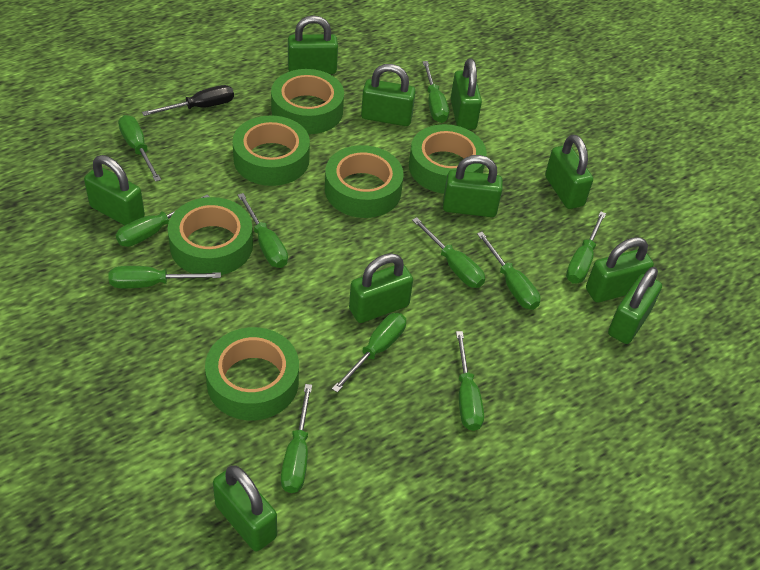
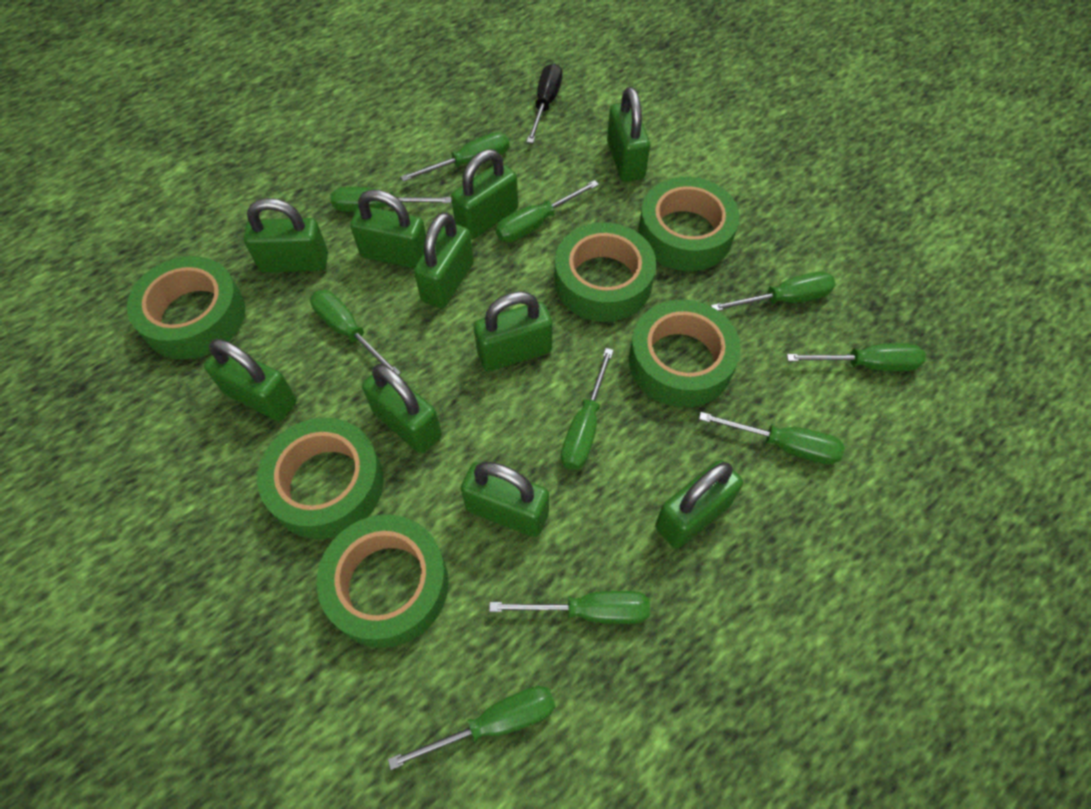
green screwdriver: [109,266,221,288] [116,195,209,247] [118,115,161,182] [238,193,288,268] [281,384,312,493] [332,313,406,393] [412,217,485,288] [423,61,449,123] [456,331,484,431] [477,232,540,310] [566,211,606,283] = 11 -> [310,290,401,375] [331,187,451,212] [388,686,556,770] [400,132,509,182] [489,591,650,624] [496,180,599,242] [561,348,614,470] [699,412,845,464] [711,271,836,311] [787,343,925,371] = 10

